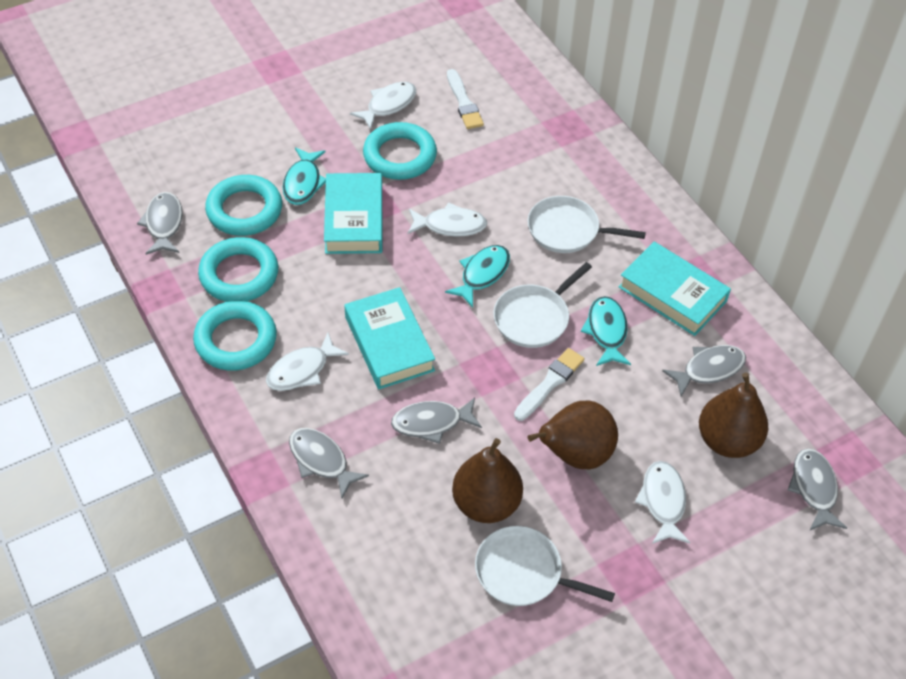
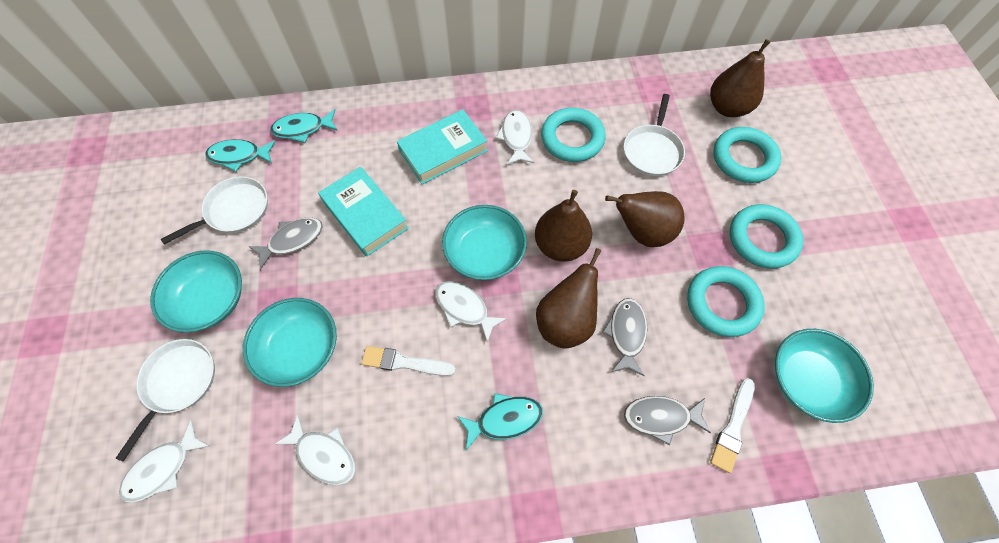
brown pear: [452,438,523,523] [528,401,618,469] [699,373,768,458] = 3 -> [535,190,592,262] [536,248,601,349] [605,191,684,247] [710,39,770,117] = 4
grey fish: [137,192,183,255] [289,428,369,498] [391,397,482,444] [662,345,746,397] [788,448,847,531] = 5 -> [249,218,323,270] [602,298,647,376] [624,396,711,445] = 3
turquoise book: [324,173,382,254] [344,287,435,389] [619,242,731,336] = 3 -> [318,166,409,257] [397,109,488,185] = 2
turquoise bowl: none = 0 -> [150,250,242,333] [243,298,337,387] [442,205,527,280] [775,329,874,423] = 4

